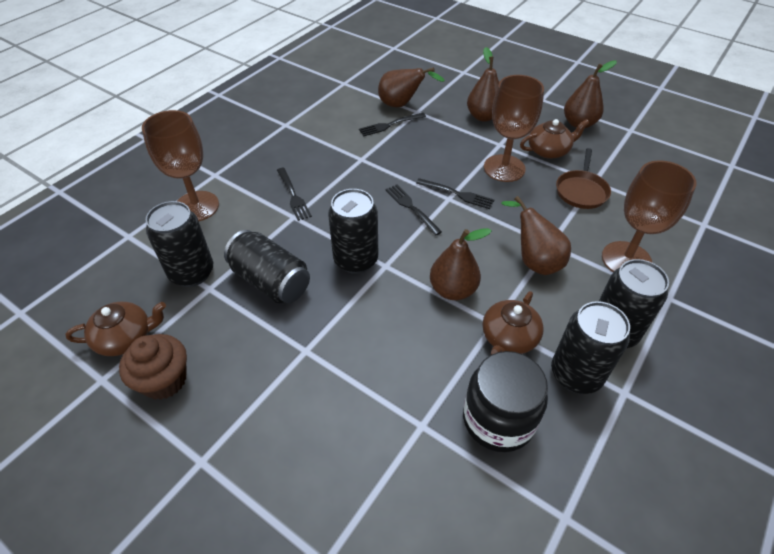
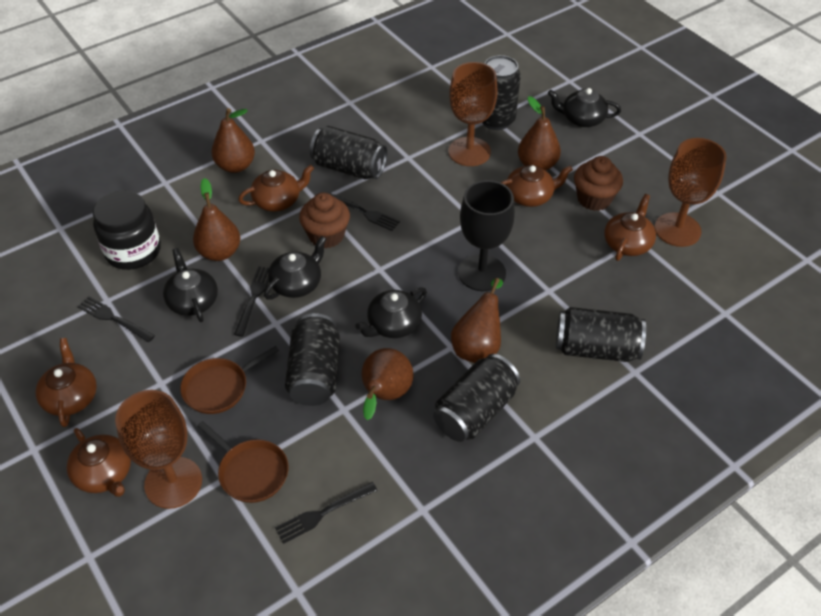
black goblet: none = 0 -> [458,180,515,291] = 1
black teapot: none = 0 -> [163,248,218,322] [264,236,326,300] [355,287,427,338] [548,88,621,127] = 4
brown cupcake: [119,334,187,400] = 1 -> [299,193,350,248] [574,156,623,211] = 2
brown pan: [556,148,611,209] = 1 -> [180,346,279,414] [197,421,288,503] = 2
brown teapot: [65,302,166,356] [483,291,544,355] [520,119,589,159] = 3 -> [36,338,97,427] [67,428,131,497] [238,165,314,212] [500,165,573,207] [604,194,656,261] = 5

